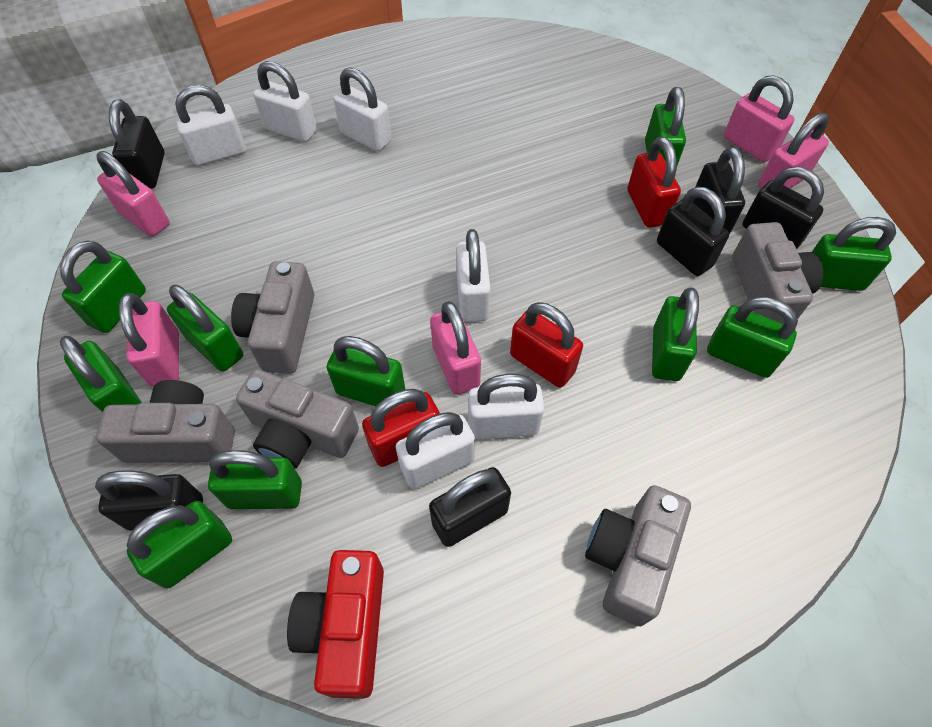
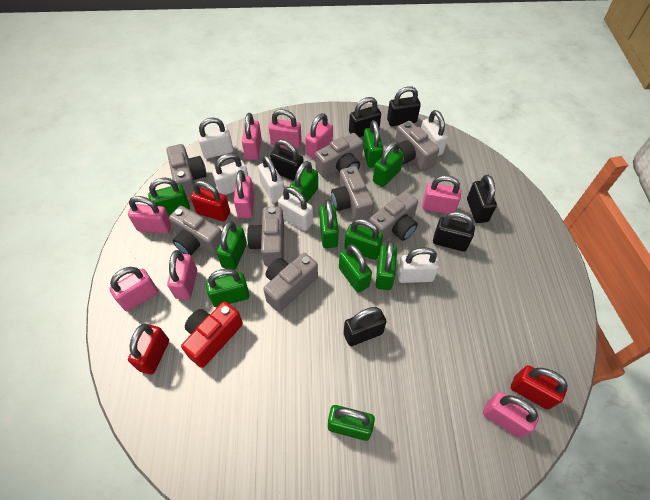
green padlock: [60,240,146,333] [60,336,142,413] [127,501,232,588] [167,285,243,371] [208,450,302,509] [327,336,405,406] [645,87,686,165] [652,287,699,381] [707,297,798,378] [812,217,896,291] = 10 -> [148,178,190,216] [206,269,249,307] [216,221,247,270] [290,161,318,202] [319,199,339,248] [328,405,375,441] [339,244,372,293] [344,219,383,260] [363,120,384,168] [373,141,404,187] [376,241,397,290] = 11
grey camera: [96,380,235,463] [231,261,314,374] [236,369,359,468] [585,485,691,627] [732,222,823,324] = 5 -> [166,144,207,198] [169,206,222,256] [247,207,284,266] [263,253,318,312] [315,133,363,178] [331,166,374,220] [368,191,418,243] [395,121,439,172] = 8
pink padlock: [96,151,170,237] [119,293,179,387] [430,301,481,395] [724,75,794,162] [758,113,829,189] = 5 -> [109,267,158,311] [128,196,172,234] [167,250,197,300] [234,170,254,218] [242,113,262,160] [269,109,302,149] [305,113,333,159] [422,175,461,214] [483,392,539,438] = 9

